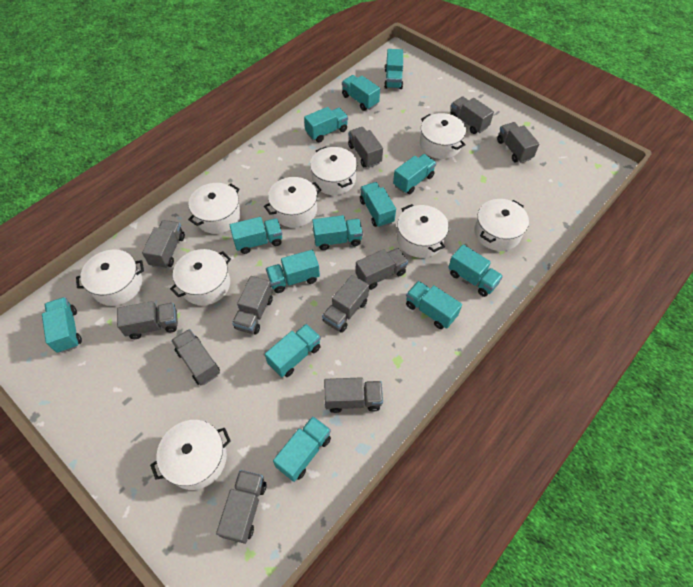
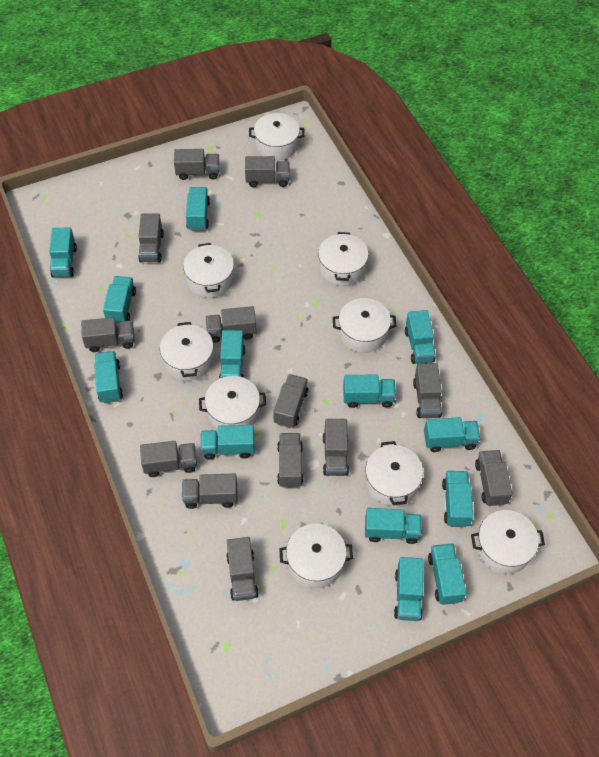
grey truck: [117,301,178,339] [142,220,185,269] [171,329,220,385] [216,470,266,544] [232,276,273,335] [322,275,369,333] [324,377,383,413] [348,127,383,168] [355,248,408,290] [450,96,494,134] [497,122,539,163] = 11 -> [81,317,134,352] [138,213,164,262] [140,441,197,477] [174,149,219,180] [182,473,237,509] [205,306,257,343] [226,537,258,601] [245,156,290,187] [273,374,309,428] [277,433,303,488] [323,419,349,476] [413,363,442,418] [475,450,512,506] = 13

